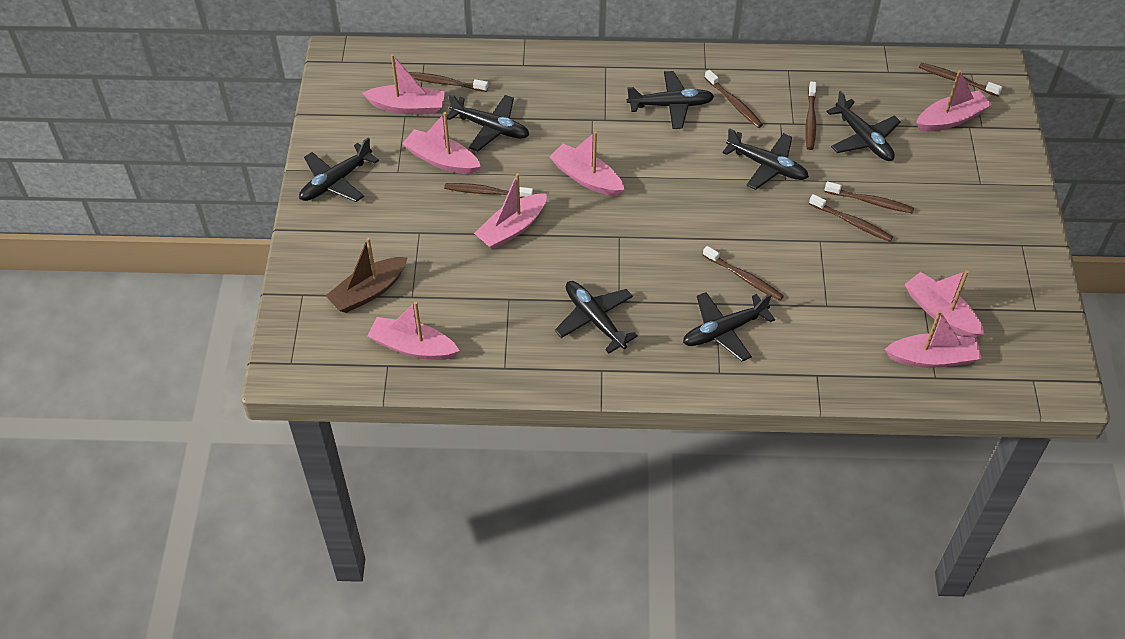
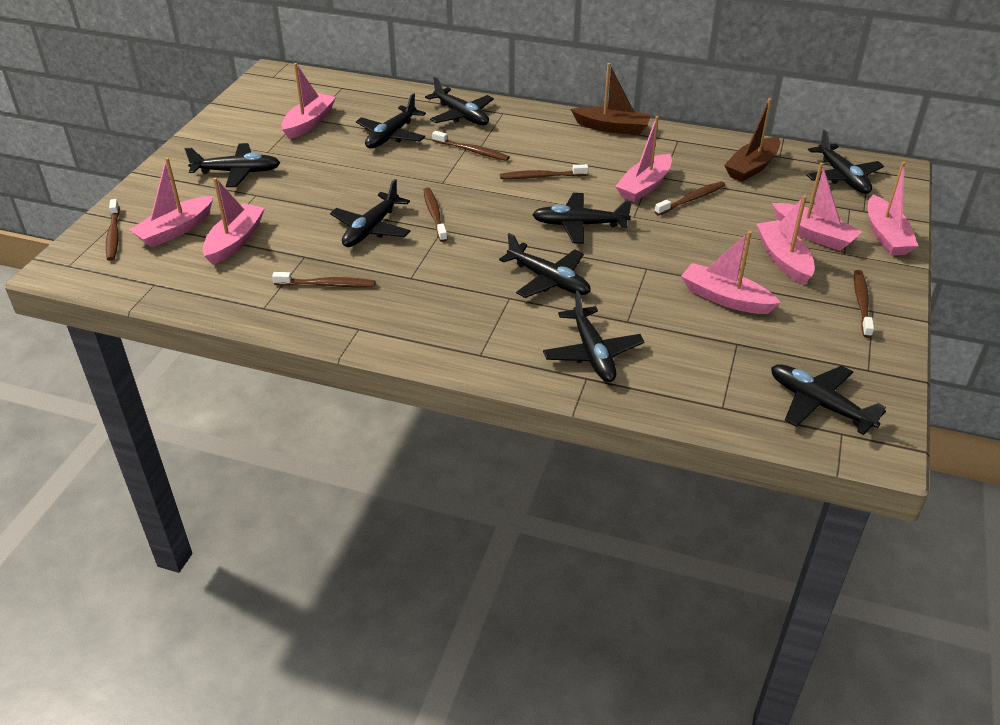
black plane: [299,137,379,202] [447,94,529,151] [555,281,638,353] [627,71,715,129] [683,292,775,361] [722,128,809,190] [826,91,901,161] = 7 -> [185,143,280,187] [330,179,411,247] [356,93,426,149] [425,77,494,125] [499,233,591,298] [532,193,632,244] [543,291,645,382] [771,364,886,435] [806,130,884,194] = 9
brown boat: [326,238,408,313] = 1 -> [571,63,651,135] [724,98,780,182] = 2
brown toothbrush: [409,72,488,92] [444,183,533,198] [703,246,784,301] [705,70,763,128] [805,81,816,150] [809,194,893,242] [825,182,914,214] [919,63,1002,96] = 8 -> [106,199,120,261] [272,272,375,287] [423,187,448,242] [432,131,510,161] [500,164,588,179] [654,181,725,215] [854,270,874,338] = 7

